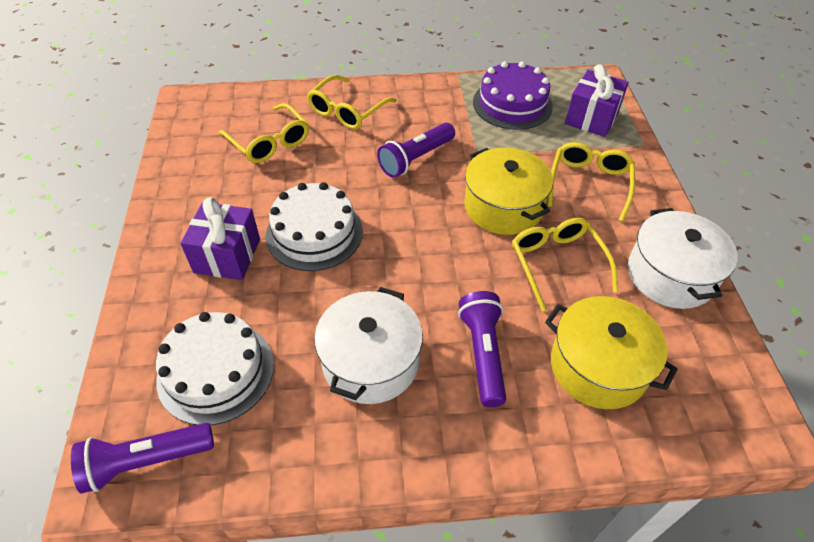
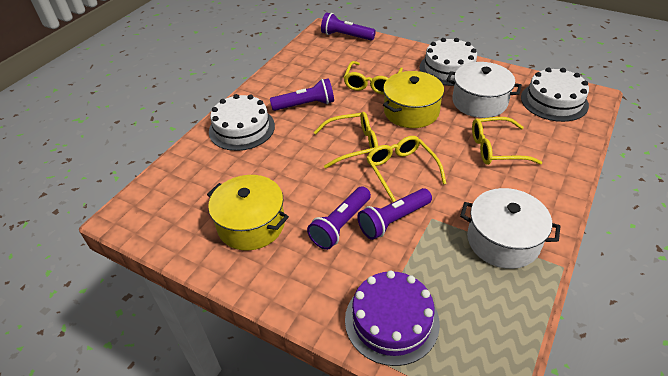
purple flashlight: [71,423,214,494] [377,123,455,178] [458,291,506,407] = 3 -> [270,78,334,111] [307,186,371,250] [321,12,376,41] [358,188,432,240] = 4
purple gift: [181,197,260,280] [565,64,629,137] = 2 -> none = 0
white cake: [156,312,274,425] [266,182,363,271] = 2 -> [209,94,275,151] [420,38,477,86] [521,68,589,122] = 3

